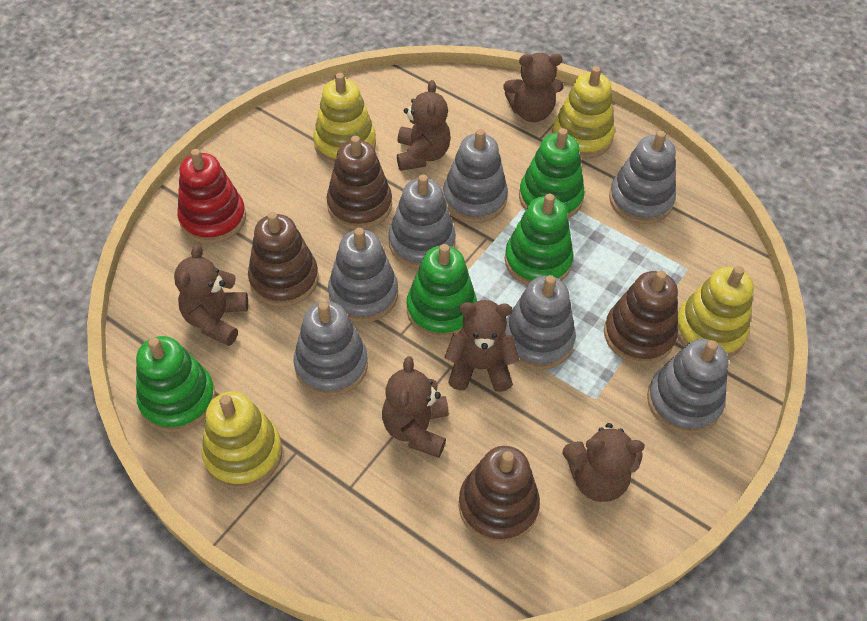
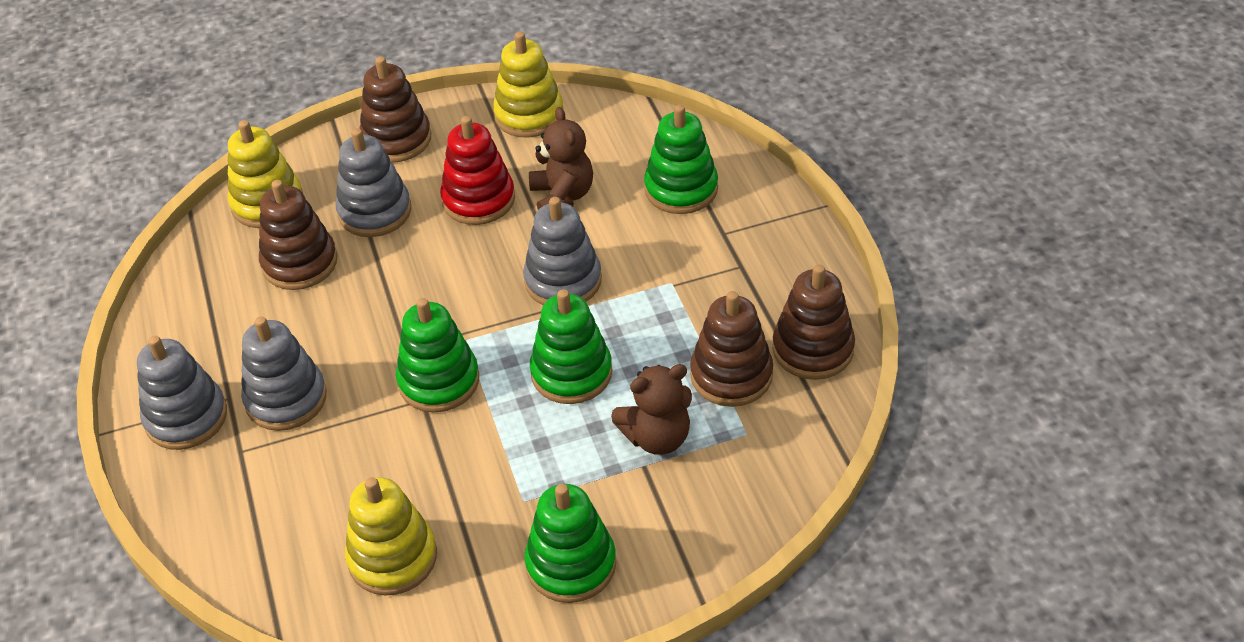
brown teddy bear: [174,244,248,346] [382,356,449,458] [397,80,451,171] [445,300,520,392] [504,53,563,122] [562,423,645,502] = 6 -> [529,107,593,210] [611,364,692,455] = 2
grey stacking toy: [293,301,368,396] [328,228,398,323] [388,174,456,269] [443,129,508,223] [504,275,576,370] [609,131,676,224] [647,339,728,434] = 7 -> [137,336,227,450] [241,316,327,431] [336,128,411,237] [523,197,602,305] = 4
yellow stacking toy: [201,392,282,489] [313,73,376,165] [552,66,615,159] [677,266,754,358] = 4 -> [228,120,303,228] [345,477,437,596] [493,31,564,138] = 3

